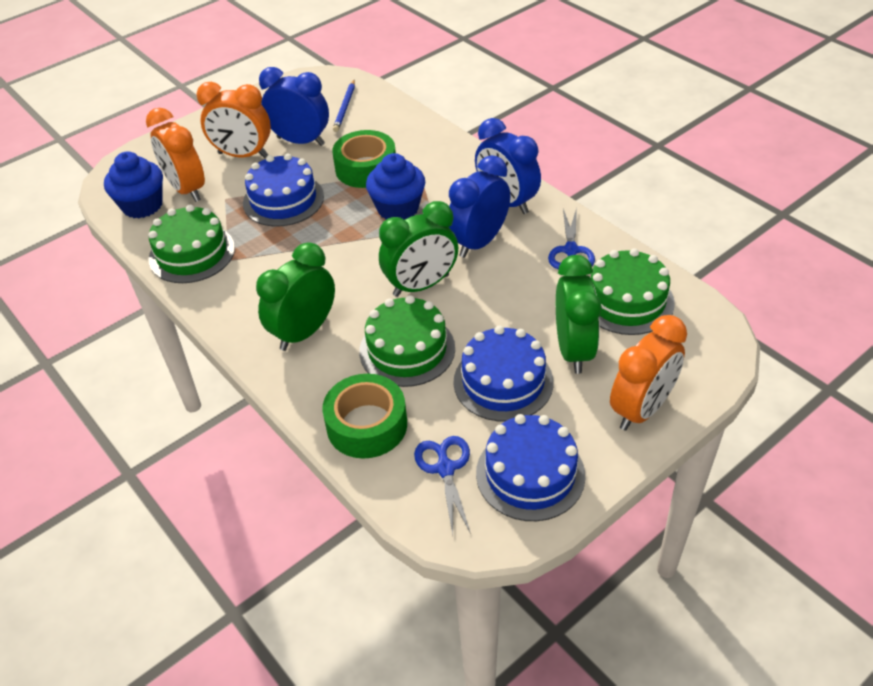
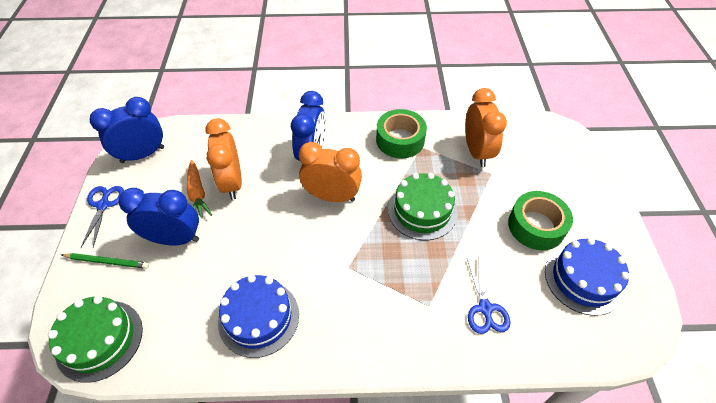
blue cake: [243,154,324,227] [453,326,554,422] [476,414,585,521] = 3 -> [218,275,299,358] [545,238,630,316] = 2
blue cupcake: [104,152,163,218] [366,153,425,220] = 2 -> none = 0
blue pencil: [333,80,355,132] = 1 -> none = 0
green cake: [148,205,235,283] [359,295,455,387] [591,248,675,335] = 3 -> [48,296,143,383] [388,173,457,240] = 2
green clock: [256,242,335,351] [379,201,458,297] [556,255,601,374] = 3 -> none = 0
green pencil: none = 0 -> [62,253,149,269] = 1
orange carrot: none = 0 -> [187,160,212,218] = 1

